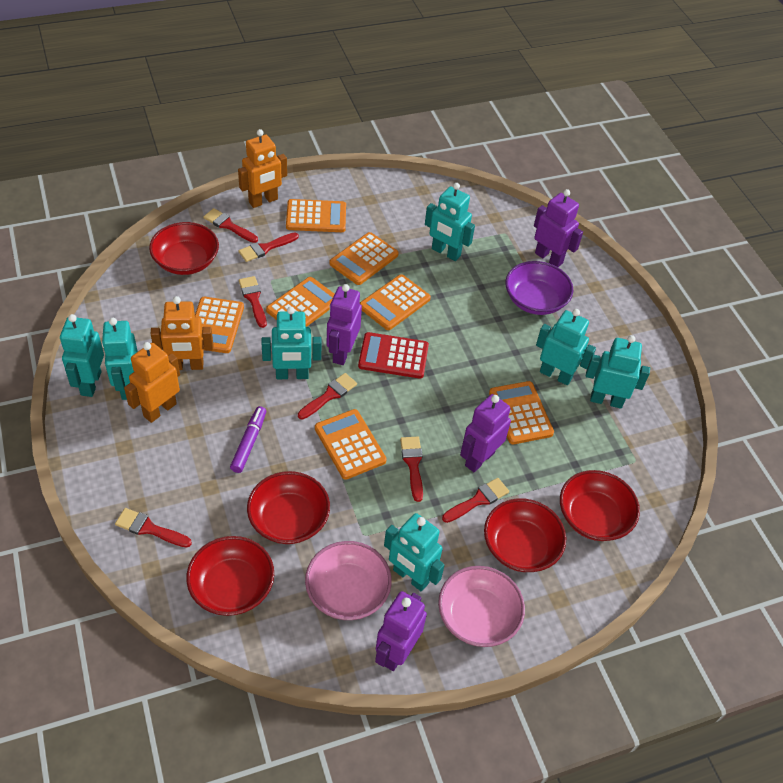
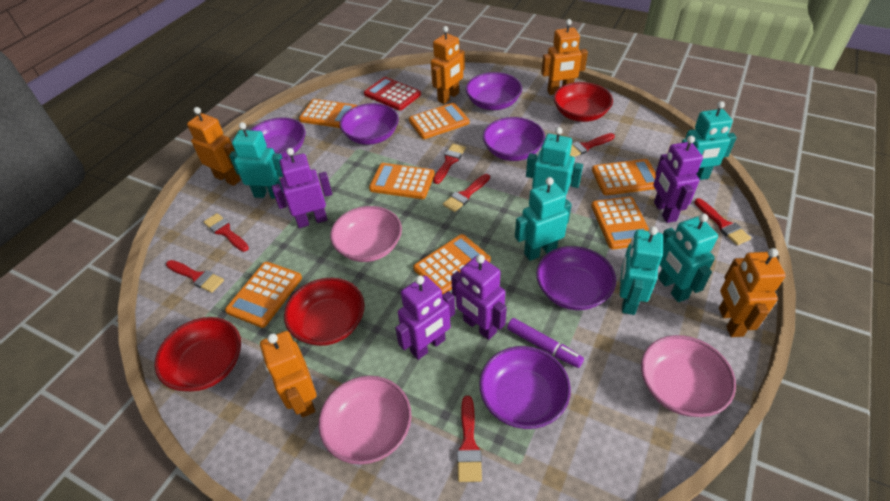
orange robot: [124,342,180,423] [151,296,213,370] [238,129,287,208] = 3 -> [187,107,241,186] [260,331,317,418] [431,26,465,104] [541,19,588,95] [719,248,786,337] = 5
pink bowl: [305,541,392,620] [438,566,525,647] = 2 -> [318,376,411,465] [330,206,402,262] [641,335,736,417] = 3
purple bowl: [505,261,573,315] = 1 -> [251,117,306,158] [340,103,399,145] [466,72,522,110] [479,346,571,429] [483,117,545,161] [536,246,616,310] = 6
red bowl: [149,222,219,275] [186,536,274,616] [247,471,330,544] [484,498,566,572] [560,470,640,541] = 5 -> [155,317,241,391] [284,278,364,346] [554,82,613,122] = 3
turquoise robot: [60,314,104,397] [102,318,138,400] [261,306,321,379] [384,513,445,592] [425,183,475,261] [536,309,596,385] [586,335,650,409] = 7 -> [229,122,283,199] [515,177,572,261] [526,127,583,195] [620,226,663,315] [658,213,718,302] [681,101,737,180] = 6

